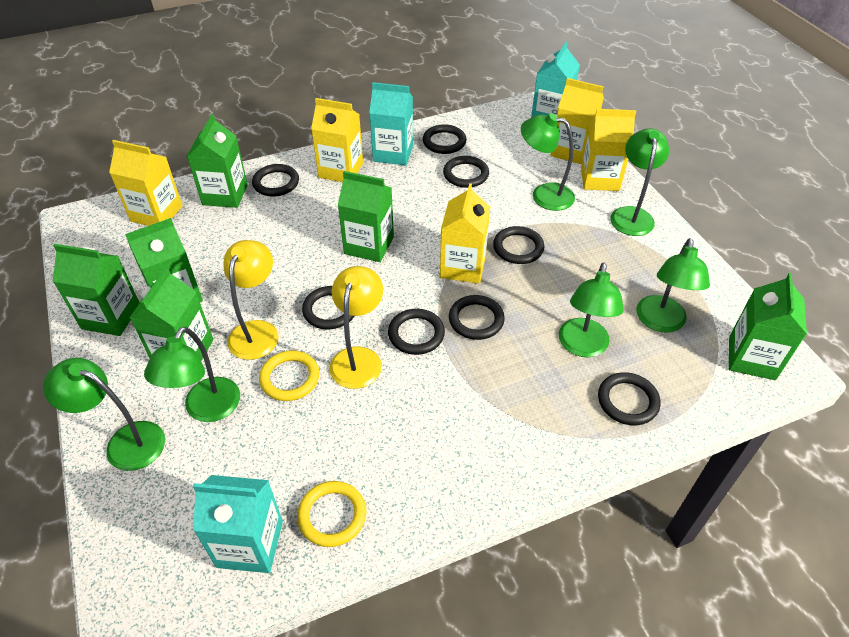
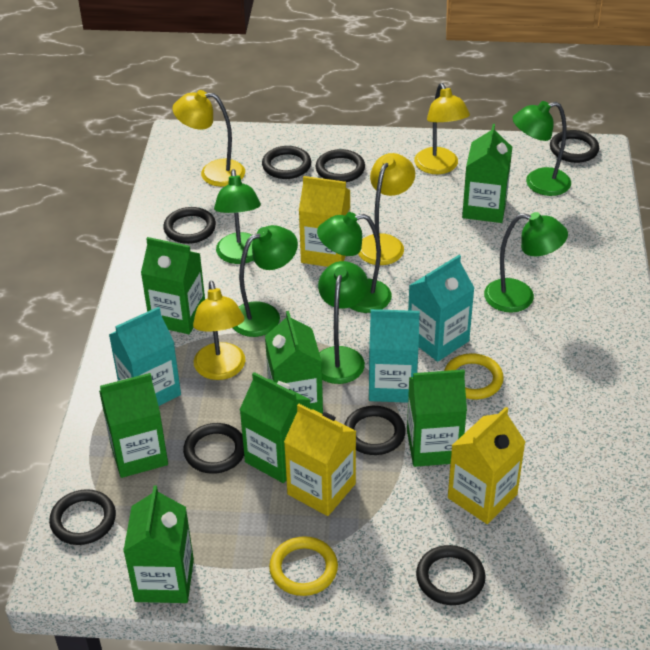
green carton: [53,244,140,336] [125,218,203,302] [130,267,213,361] [187,114,248,208] [338,171,394,262] [729,273,807,380] = 6 -> [99,373,168,478] [123,486,194,603] [141,237,205,334] [240,372,310,483] [265,311,323,414] [407,369,467,467] [462,124,512,223] = 7
yellow carton: [109,140,183,226] [311,98,363,182] [440,183,490,284] [550,78,604,164] [581,109,636,191] = 5 -> [284,404,356,516] [299,176,350,267] [448,407,525,524] = 3
yellow lamp: [224,240,278,360] [329,266,383,389] = 2 -> [172,90,245,187] [193,281,246,380] [358,153,415,265] [414,83,470,174] = 4

